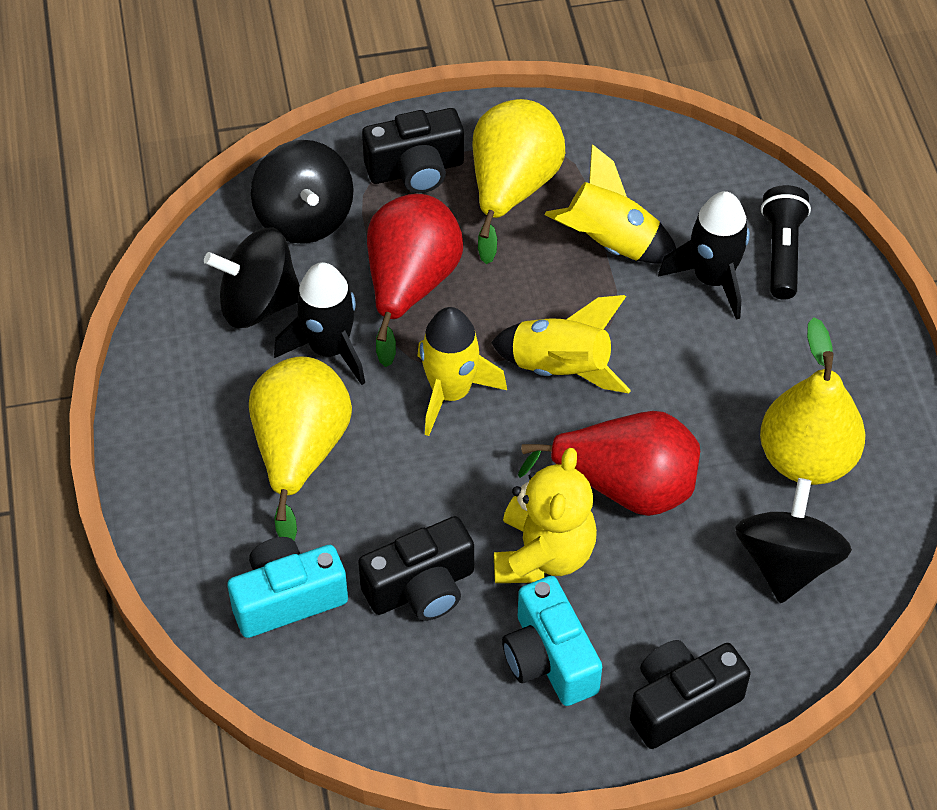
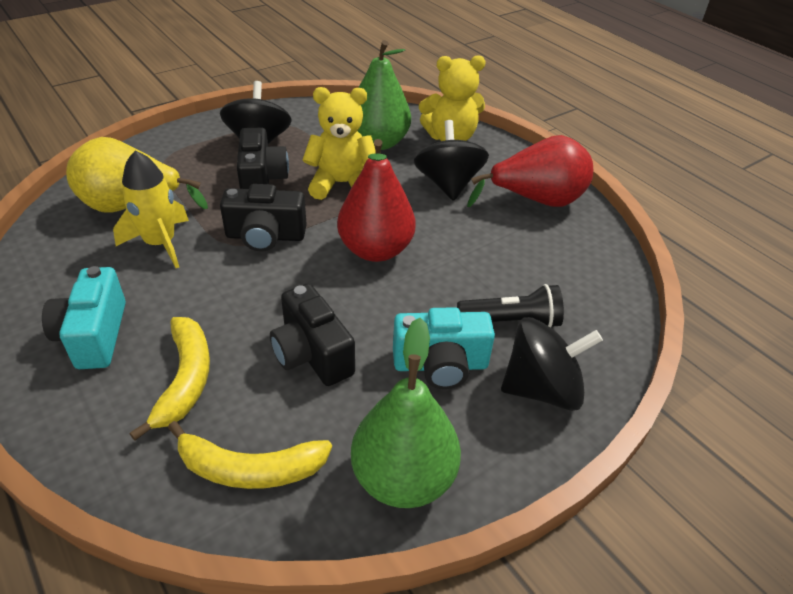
black rocket: [274,262,365,385] [658,191,750,320] = 2 -> none = 0
green pear: none = 0 -> [351,318,461,508] [358,40,411,150] = 2
yellow banana: none = 0 -> [129,317,210,441] [168,421,332,489] = 2
yellow pear: [249,357,352,540] [472,99,565,264] [760,317,865,485] = 3 -> [66,137,208,213] = 1
yellow rocket: [417,307,507,436] [491,295,631,393] [545,144,676,264] = 3 -> [113,150,189,268] = 1
yellow teddy bear: [494,448,597,583] = 1 -> [303,87,376,200] [419,55,486,141] = 2

